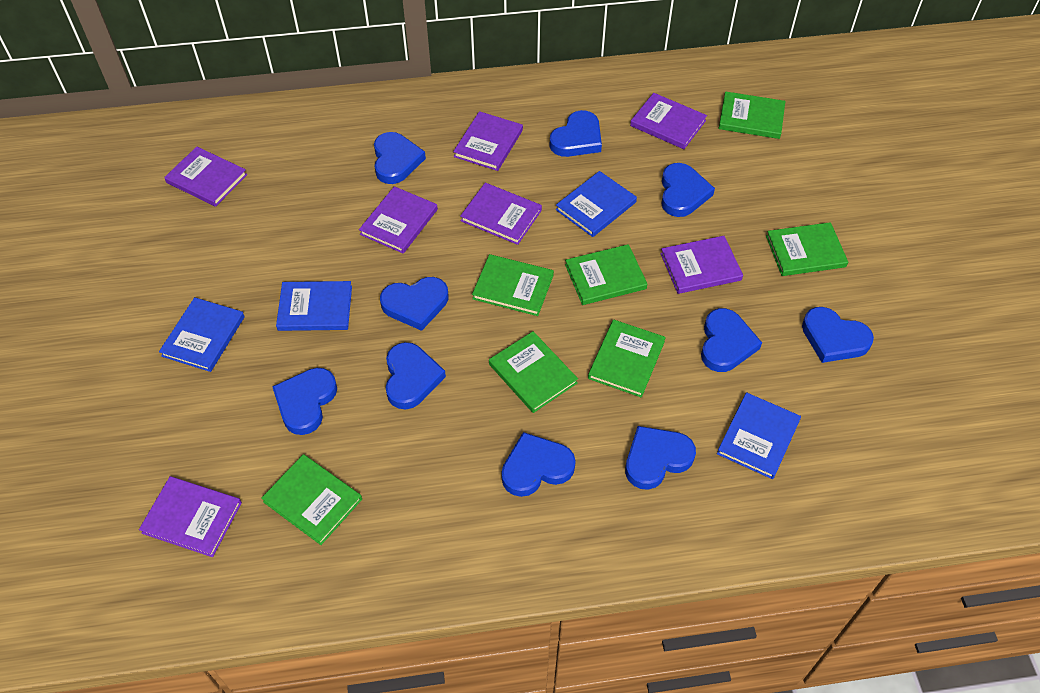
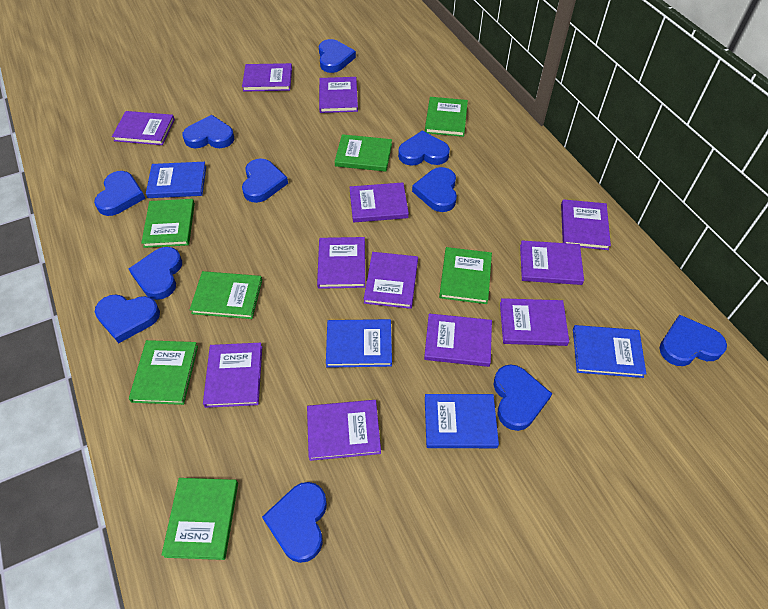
blue heart: [272,368,337,435] [374,132,426,184] [380,277,448,331] [386,342,446,409] [501,432,576,497] [549,110,602,157] [625,426,696,490] [661,163,715,217] [701,308,762,372] [802,307,874,363] = 10 -> [94,171,145,216] [95,294,160,343] [129,247,182,300] [183,115,234,148] [242,158,288,203] [262,482,327,563] [319,39,356,73] [398,131,450,166] [412,167,457,212] [494,364,552,431] [659,315,727,366] = 11
purple book: [139,476,242,557] [164,147,247,207] [359,186,438,254] [453,111,523,171] [460,183,542,245] [630,93,707,149] [660,236,743,294] = 7 -> [112,111,175,145] [203,343,262,408] [242,63,292,92] [307,400,381,461] [317,237,365,289] [319,77,358,113] [350,182,409,222] [364,252,418,309] [424,313,492,367] [500,298,569,346] [520,241,584,285] [561,199,611,250] = 12

